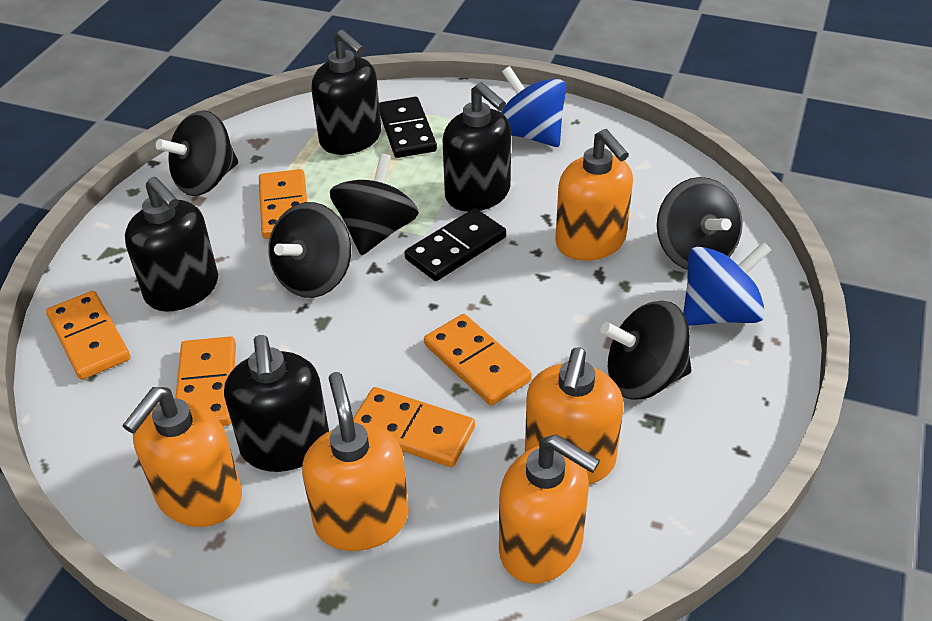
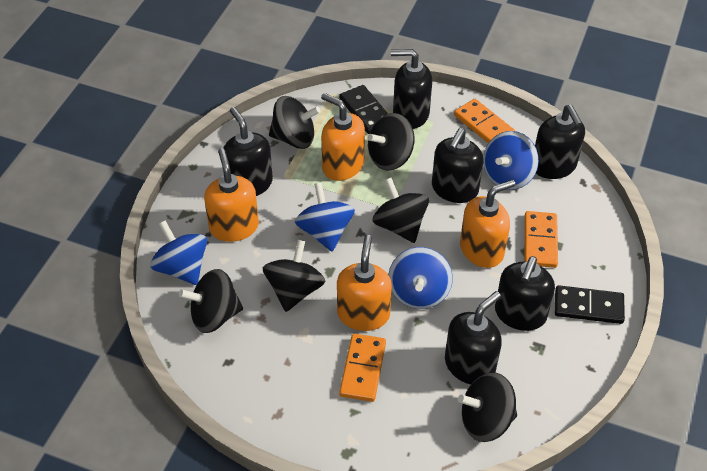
black soap dispenser: [125,177,218,312] [224,335,329,472] [311,30,381,155] [443,82,511,212] = 4 -> [223,107,273,196] [391,49,432,129] [432,128,483,203] [445,291,502,384] [495,256,555,331] [535,105,585,179] = 6
black spinning top: [156,110,238,196] [269,202,351,298] [330,153,419,255] [600,301,691,400] [657,177,743,270] = 5 -> [179,269,243,333] [263,240,325,312] [269,96,321,149] [367,113,414,171] [372,178,429,243] [458,372,517,442] = 6
blue spinning top: [501,66,567,147] [683,242,771,326] = 2 -> [150,220,207,285] [295,182,355,252] [388,247,453,309] [483,131,539,190] = 4
orange domino: [46,291,130,380] [175,336,236,426] [259,169,307,239] [353,387,475,467] [424,314,532,406] = 5 -> [339,334,386,402] [454,99,515,143] [524,211,558,268] = 3
orange soap dispenser: [122,387,242,527] [302,372,409,551] [499,434,600,584] [525,348,623,484] [555,129,633,261] = 5 -> [204,148,259,242] [321,93,365,181] [337,235,392,331] [460,180,515,268] = 4

